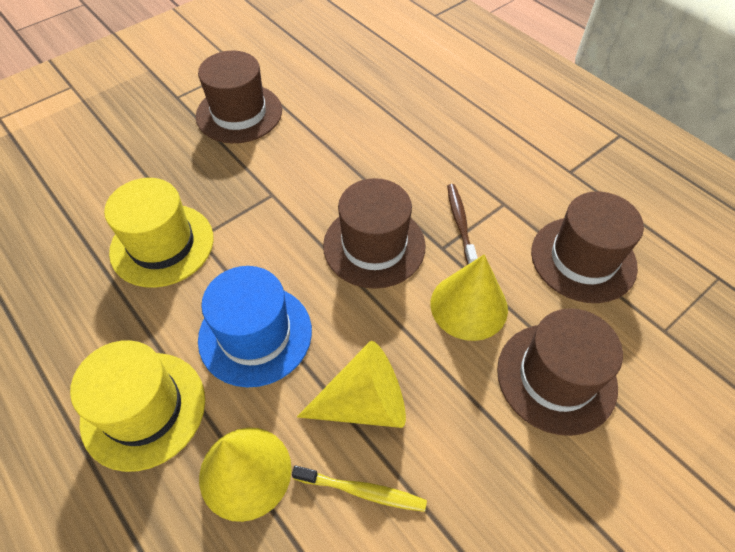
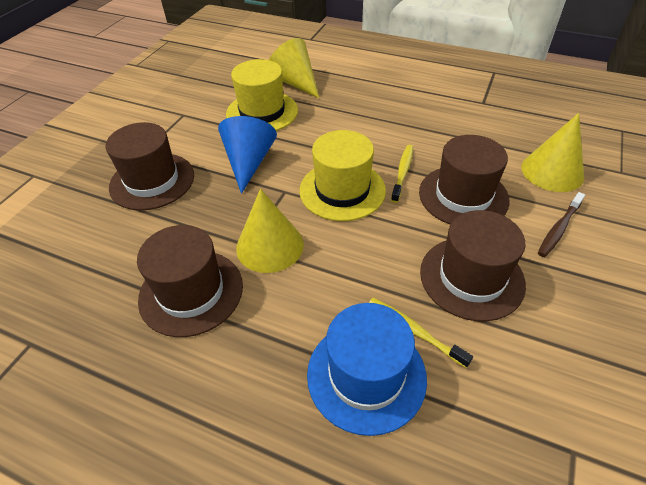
blue cone: none = 0 -> [218,116,277,194] = 1
yellow toothbrush: [292,466,427,512] = 1 -> [369,298,473,368] [391,145,413,203] = 2

